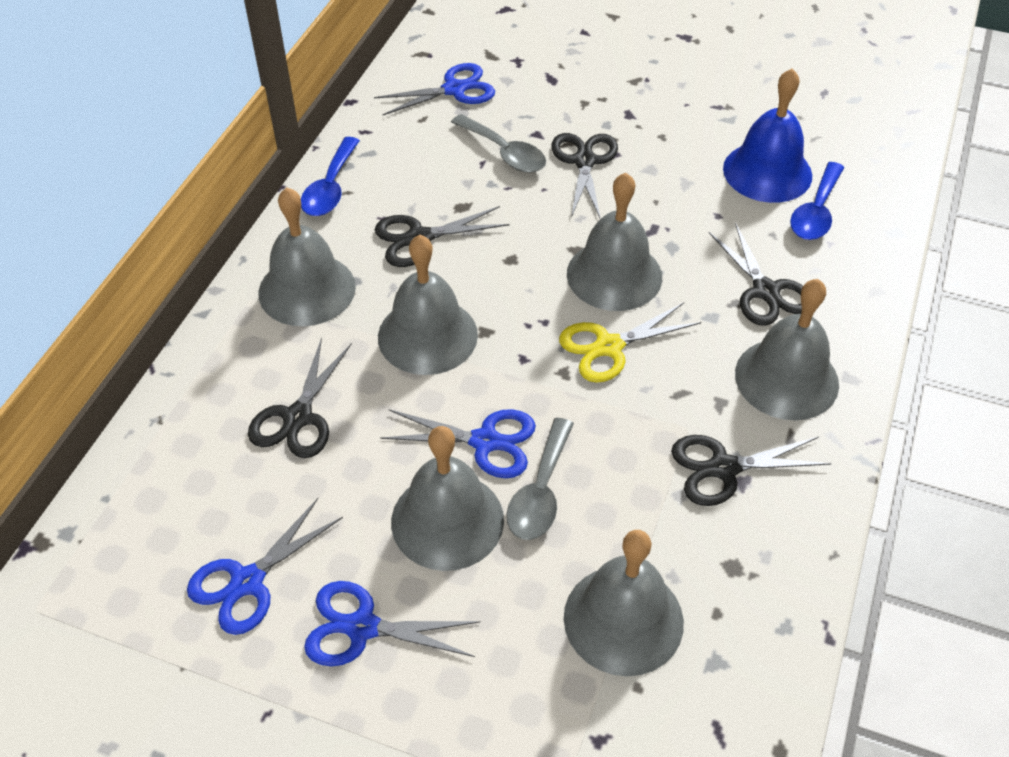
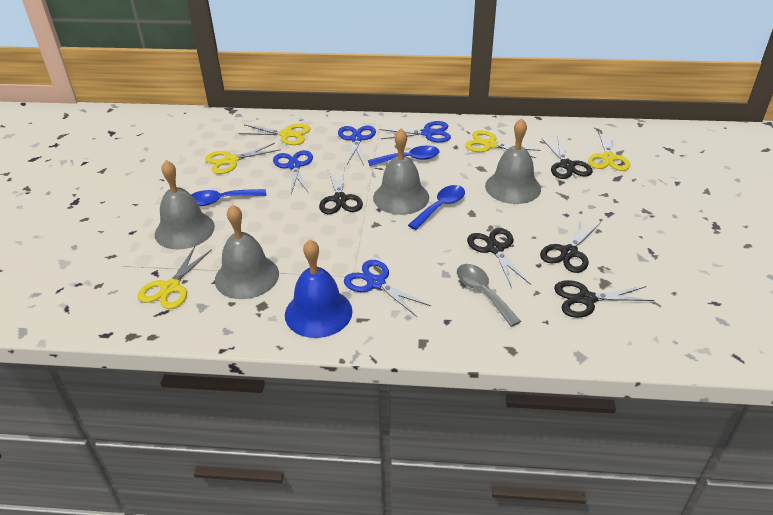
blue spoon: [301,137,360,216] [790,162,844,240] = 2 -> [191,189,266,206] [368,146,439,166] [408,185,465,230] = 3
grey bell: [258,187,356,326] [378,234,478,375] [391,426,504,571] [564,530,684,676] [567,173,662,311] [735,279,839,420] = 6 -> [155,160,215,250] [215,204,279,299] [373,128,429,215] [485,118,541,204] = 4
grey spoon: [451,114,546,173] [507,418,574,540] = 2 -> [457,264,521,327] = 1
yellow scissors: [559,303,701,383] = 1 -> [138,246,212,309] [205,143,281,174] [239,124,310,145] [465,130,541,158] [588,130,630,171] = 5

